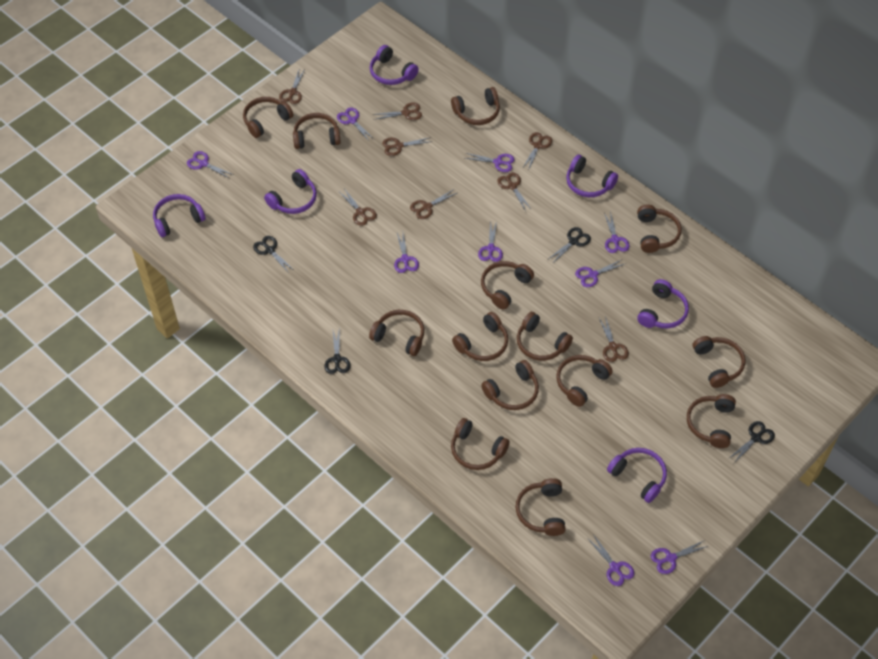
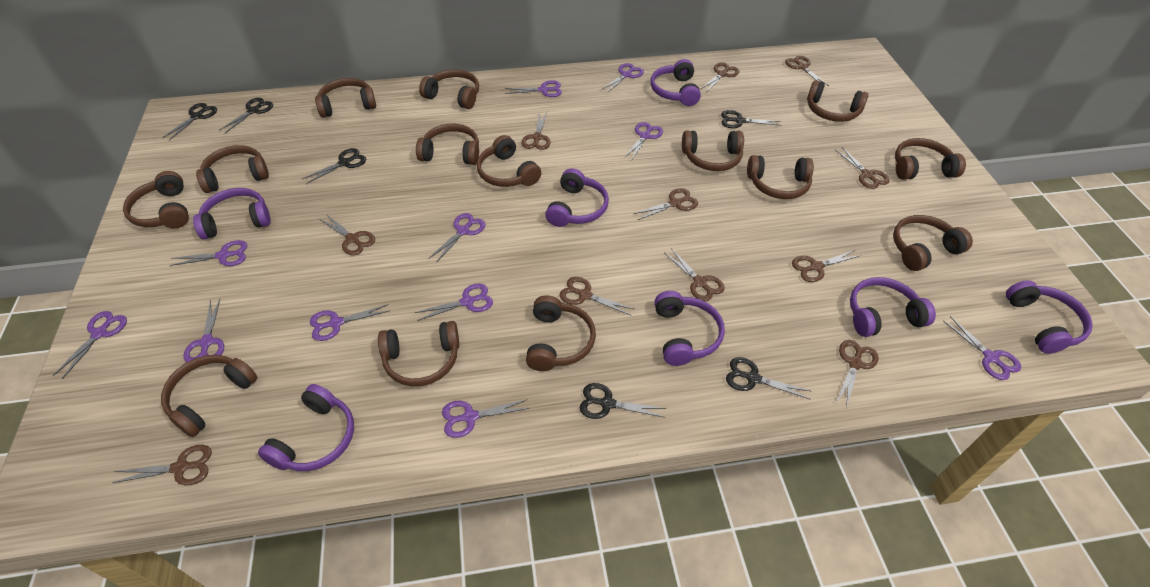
black scissors: [253,236,294,273] [324,331,350,374] [547,227,591,264] [728,421,775,463] = 4 -> [163,103,217,140] [220,98,273,133] [302,148,366,184] [579,383,667,419] [721,110,782,128] [726,357,812,400] = 6
brown scissors: [279,69,305,104] [340,190,377,226] [373,102,422,120] [382,137,432,156] [410,189,457,219] [497,172,532,211] [523,132,552,168] [599,316,629,362] = 8 -> [112,445,212,485] [319,214,375,255] [521,112,550,150] [559,277,634,315] [634,188,698,220] [665,248,725,301] [701,62,739,91] [785,56,829,86] [792,250,861,282] [836,147,890,189] [836,340,879,409] = 11
purple headphones: [153,194,205,237] [264,169,317,214] [370,45,419,85] [566,155,618,197] [607,448,667,503] [637,279,689,328] = 6 -> [193,188,271,240] [258,384,354,471] [545,168,609,227] [650,59,701,106] [654,291,725,366] [850,277,936,337] [1006,280,1093,354] = 7
purple scissors: [187,151,233,179] [337,107,374,141] [394,233,419,273] [465,153,515,172] [478,220,503,262] [575,259,624,287] [587,534,634,586] [604,211,629,253] [651,540,708,574] = 9 -> [53,311,127,379] [170,240,247,266] [183,299,224,362] [310,304,389,341] [415,284,493,321] [429,213,486,263] [442,399,530,438] [505,80,562,97] [601,63,644,93] [624,122,663,161] [943,316,1021,380] = 11

